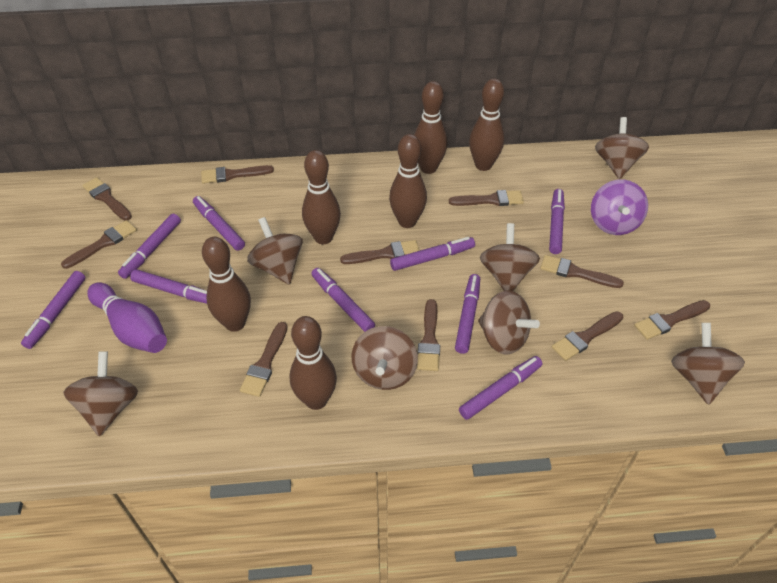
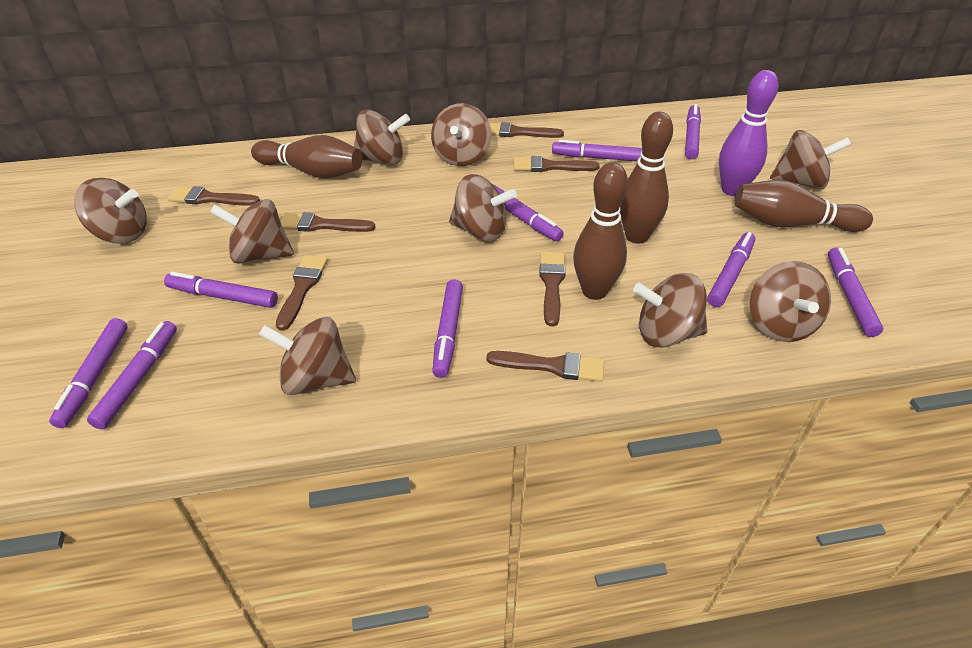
brown bowling pin: [202,237,251,332] [290,316,337,410] [302,150,341,244] [389,134,427,228] [414,81,447,174] [469,79,504,171] = 6 -> [251,135,362,179] [573,162,628,300] [620,112,673,244] [735,180,873,232] = 4
brown brush: [61,220,137,269] [82,177,132,220] [201,165,274,184] [240,322,287,397] [340,240,420,264] [417,299,440,371] [449,190,524,206] [540,255,624,288] [552,311,623,361] [634,300,710,340] = 10 -> [167,186,260,206] [276,255,328,331] [280,212,375,232] [486,351,604,382] [490,122,564,138] [513,156,600,172] [539,252,566,326] = 7
brown spinning top: [63,351,138,436] [247,217,303,285] [351,326,418,390] [478,290,540,355] [480,223,540,291] [595,117,649,179] [671,323,745,405] = 7 -> [74,178,147,244] [210,199,294,264] [259,317,356,395] [354,110,410,165] [431,103,491,166] [449,174,517,241] [633,273,707,348] [750,261,831,342] [770,130,851,189] = 9
purple spinning top: [591,180,648,235] = 1 -> none = 0

